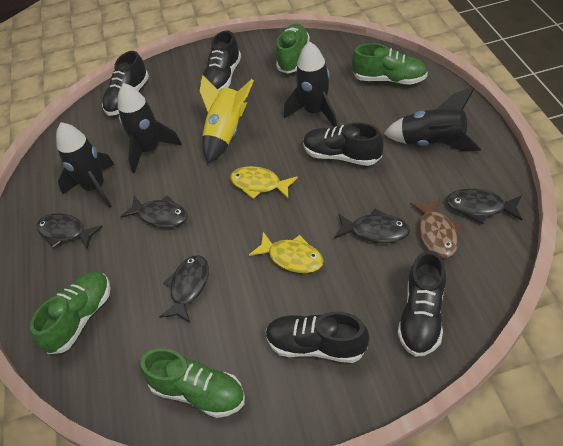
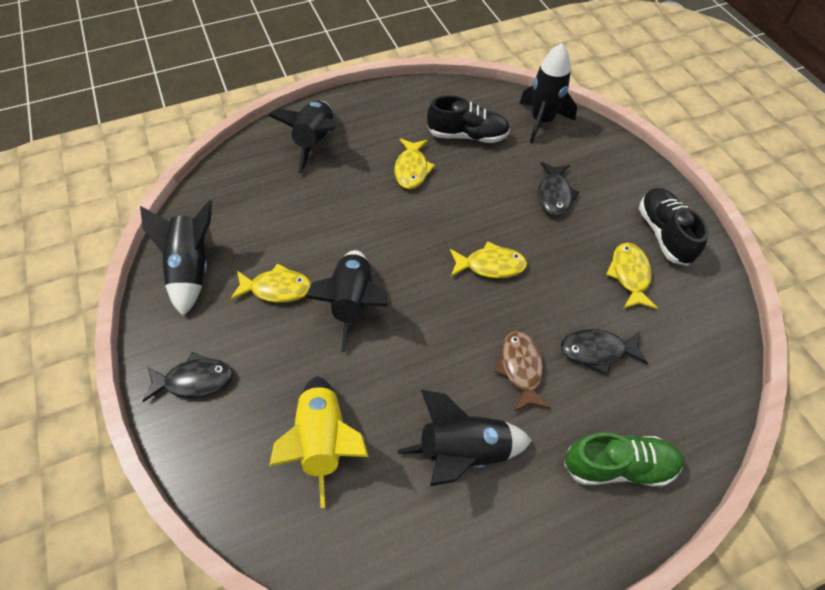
black fish: [36,213,103,249] [120,195,188,228] [159,255,209,323] [334,209,410,243] [446,188,522,224] = 5 -> [143,352,233,402] [538,162,580,216] [561,329,648,375] = 3
black rocket: [56,122,115,208] [118,83,182,173] [284,41,337,128] [384,87,481,151] = 4 -> [140,200,213,316] [269,101,337,174] [304,250,388,352] [398,390,532,486] [519,43,577,144] = 5
black shoe: [102,51,149,116] [201,30,241,91] [266,312,369,363] [303,122,383,166] [398,251,446,357] = 5 -> [427,95,510,143] [639,188,709,266] = 2
green shoe: [30,271,111,354] [140,348,245,418] [276,24,310,74] [352,43,428,85] = 4 -> [564,433,684,487] = 1
yellow fish: [230,166,298,199] [249,232,324,273] = 2 -> [230,263,312,303] [394,138,435,189] [450,241,527,278] [606,243,658,309] = 4

